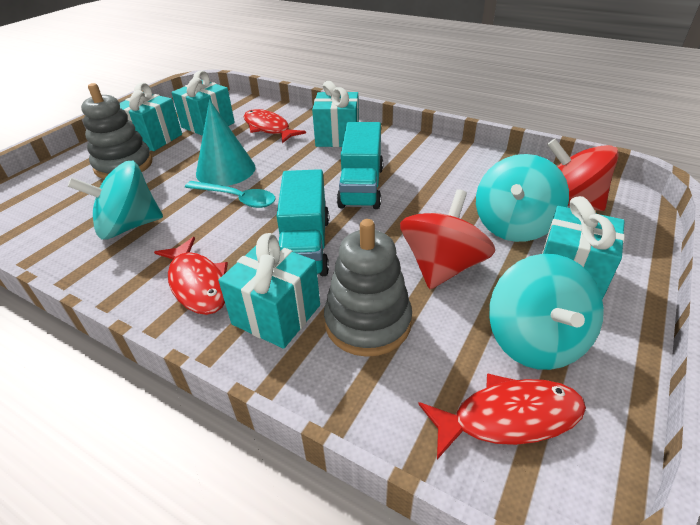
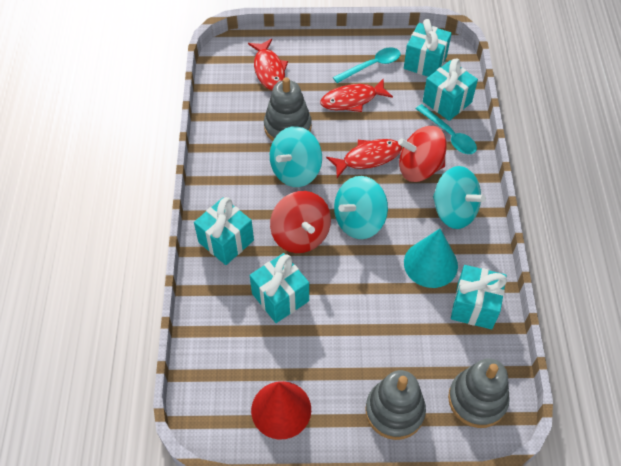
grey stacking toy: [81,83,152,179] [324,219,412,357] = 2 -> [264,77,312,141] [365,370,426,440] [448,359,510,428] = 3
red cone: none = 0 -> [251,381,311,440] = 1
turquoise spoon: [185,181,276,208] = 1 -> [333,47,400,83] [416,104,477,154] = 2
turquoise truck: [277,169,329,276] [337,122,383,209] = 2 -> none = 0

